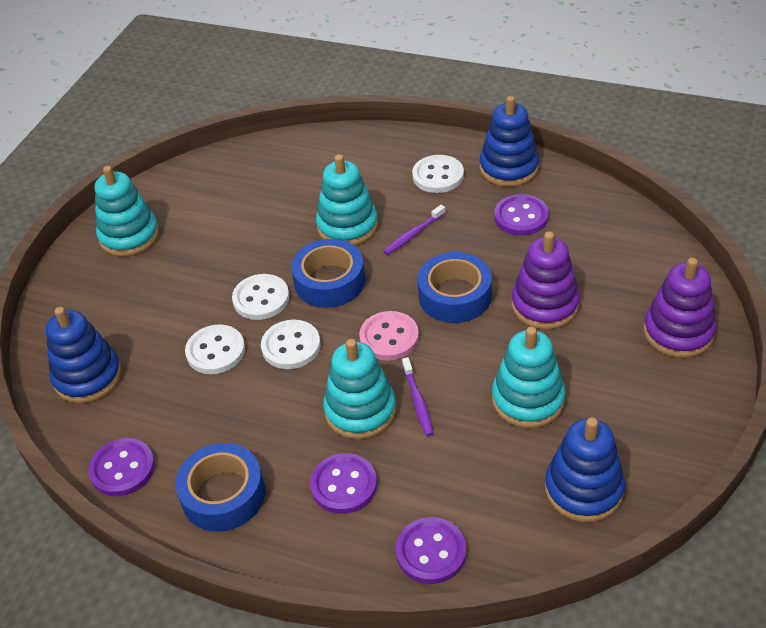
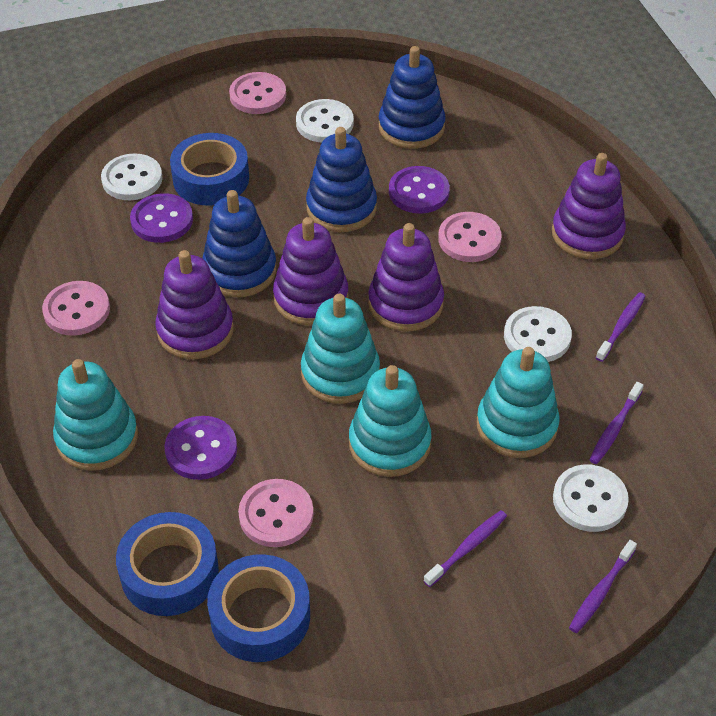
pink button: [359,311,419,361] = 1 -> [42,281,110,336] [229,72,286,114] [238,479,314,547] [438,212,502,262] = 4
purple button: [89,438,155,496] [310,453,377,514] [396,517,466,584] [494,194,549,236] = 4 -> [130,193,193,243] [164,416,237,480] [389,166,450,214] = 3
purple stacking toy: [511,231,580,329] [643,258,717,358] = 2 -> [155,250,234,359] [273,217,349,326] [368,223,444,332] [552,153,626,259] = 4
purple toothbrush: [383,205,445,255] [402,357,434,436] = 2 -> [424,510,507,587] [569,540,637,633] [589,382,644,464] [596,292,646,362] = 4

